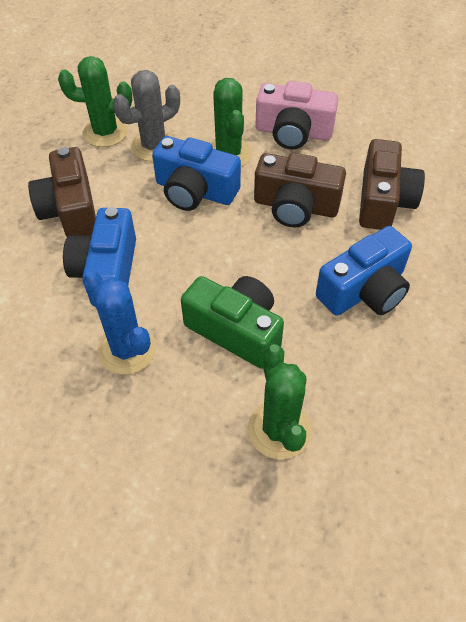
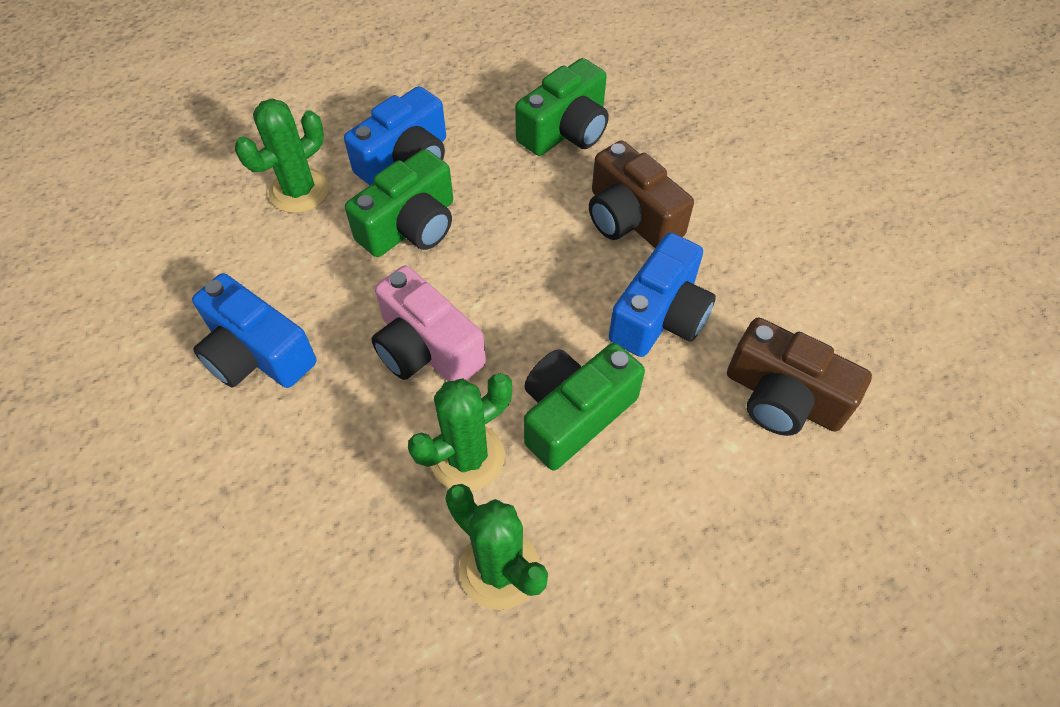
blue cactus: [83,271,156,375] = 1 -> none = 0
brown camera: [28,147,96,237] [254,153,346,227] [359,139,425,230] = 3 -> [589,140,694,248] [727,318,872,436] = 2
green camera: [181,276,284,369] = 1 -> [345,149,453,257] [515,58,609,156] [524,343,645,471] = 3
grey cactus: [113,70,180,161] = 1 -> none = 0

